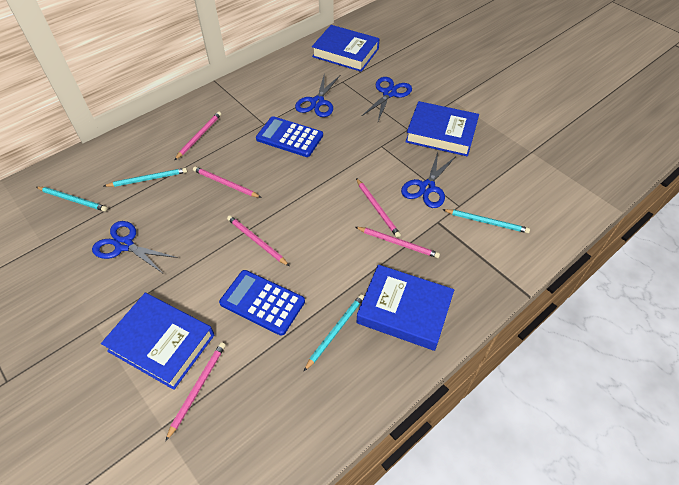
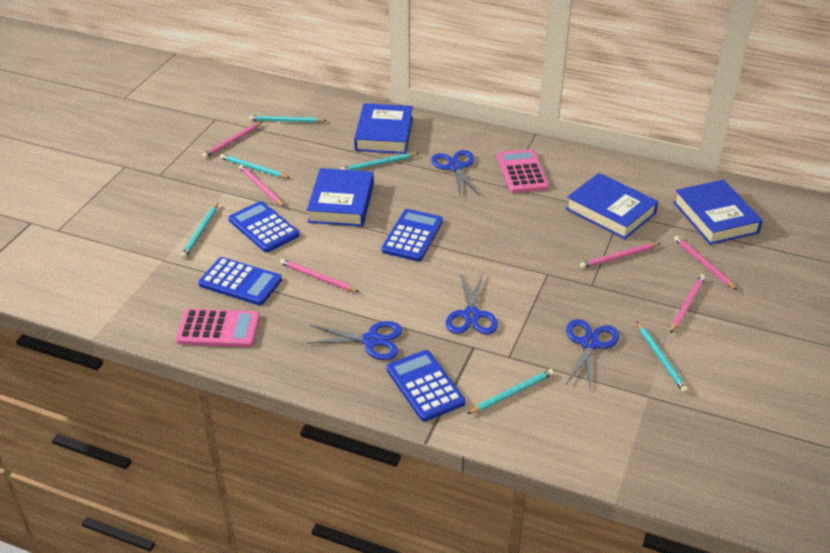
blue calculator: [219,270,305,336] [256,116,323,157] = 2 -> [198,257,282,305] [228,201,299,252] [381,209,443,261] [386,350,465,421] = 4
pink calculator: none = 0 -> [176,309,260,347] [497,149,549,193] = 2
turquoise pencil: [36,187,108,212] [104,168,187,187] [304,294,364,371] [442,209,530,233] = 4 -> [181,203,218,258] [220,154,290,178] [249,116,327,123] [341,153,418,170] [467,369,554,414] [637,322,688,393] = 6

